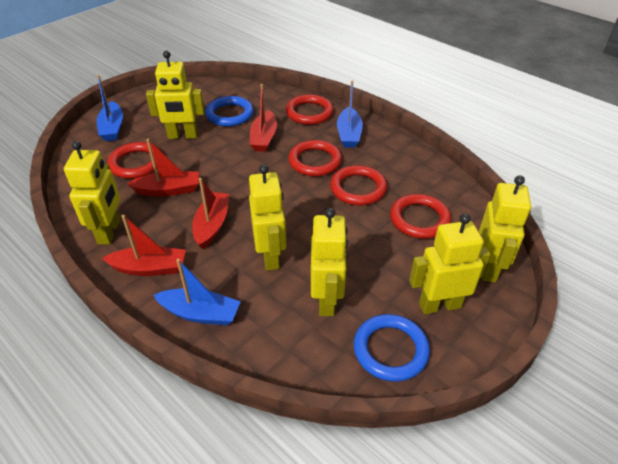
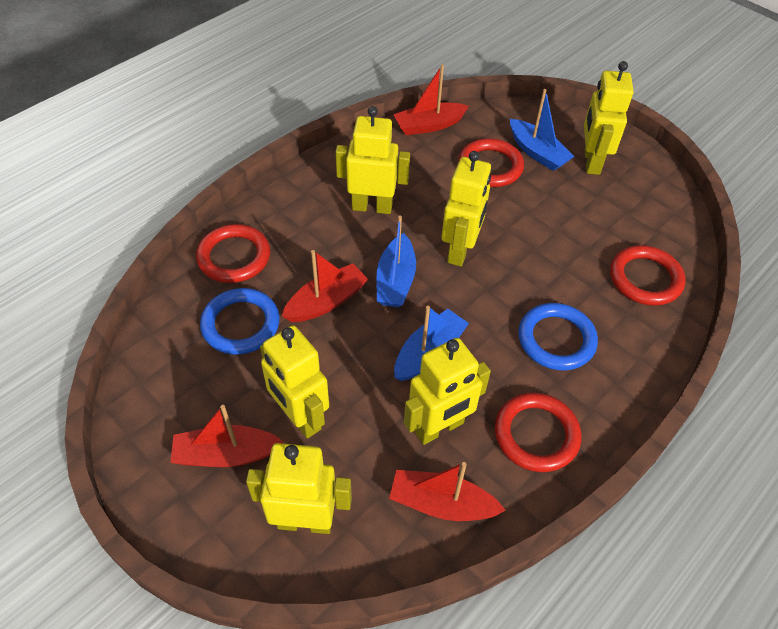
red ring: [107,142,161,179] [286,94,334,125] [288,140,342,176] [330,165,387,205] [390,194,451,239] = 5 -> [196,224,270,283] [458,138,524,187] [495,393,581,472] [610,245,685,306] = 4

